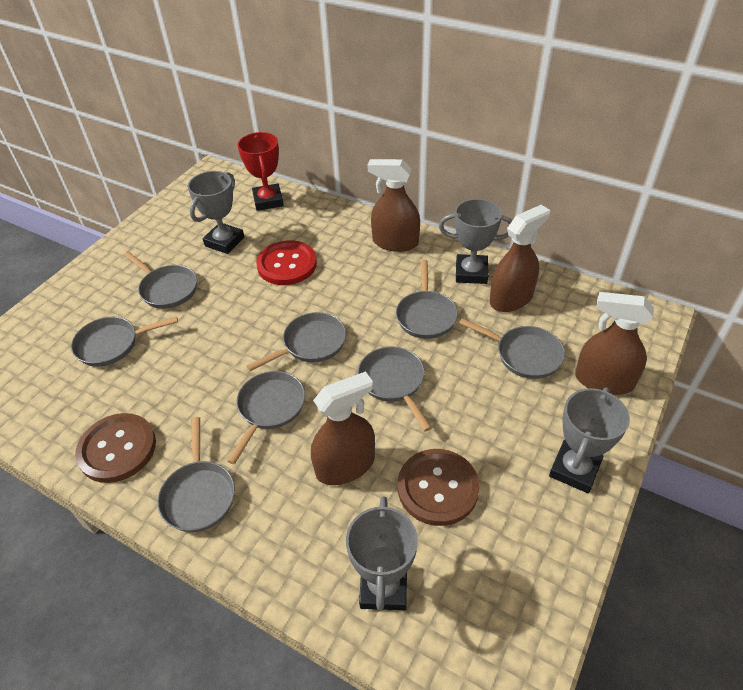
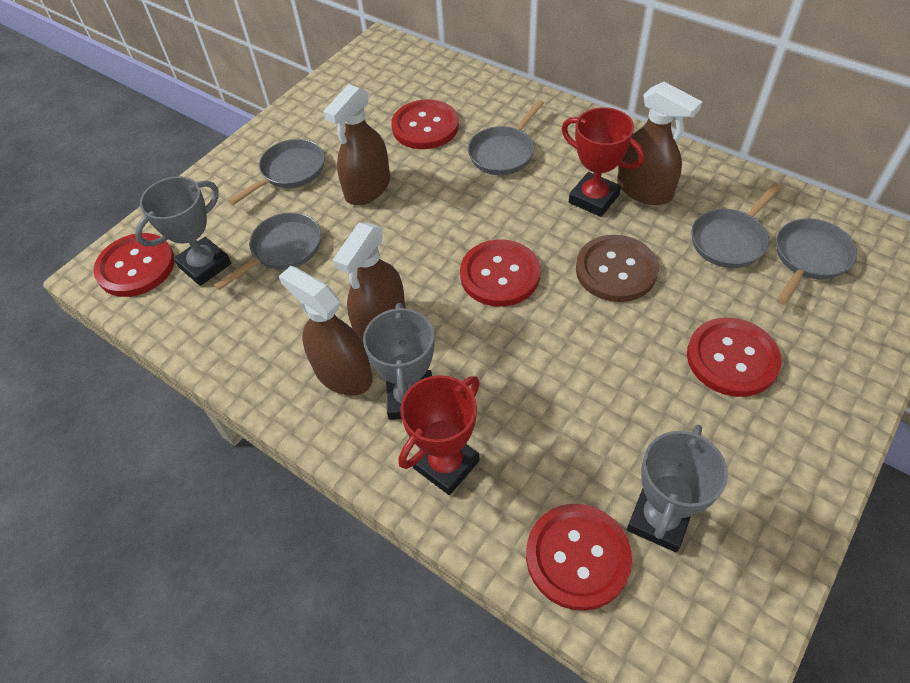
brown button: [75,413,156,483] [398,449,480,526] = 2 -> [576,235,658,302] = 1
grey pan: [71,316,178,367] [123,251,197,309] [157,417,235,532] [227,371,305,464] [247,312,346,371] [358,347,432,431] [396,260,458,339] [459,318,565,379] = 8 -> [214,212,321,290] [228,139,324,205] [468,100,544,175] [691,183,782,268] [776,219,857,305] = 5
grey trophy: [188,171,244,254] [346,496,418,610] [439,199,512,284] [549,387,630,493] = 4 -> [135,176,231,286] [363,303,435,420] [627,424,728,552] = 3
red button: [256,240,317,285] = 1 -> [93,233,174,297] [391,99,459,149] [460,239,540,307] [526,504,632,611] [687,318,781,397] = 5
red trophy: [237,132,284,211] = 1 -> [399,375,480,495] [562,107,645,217] = 2

